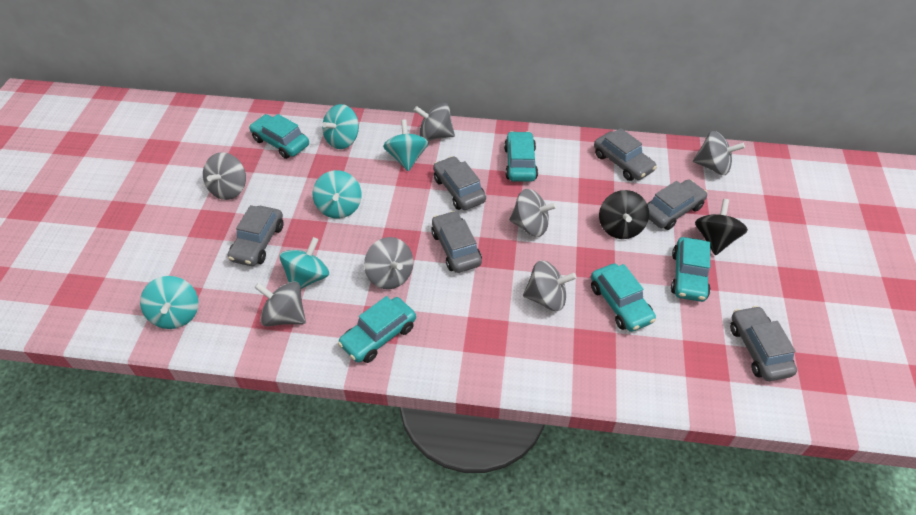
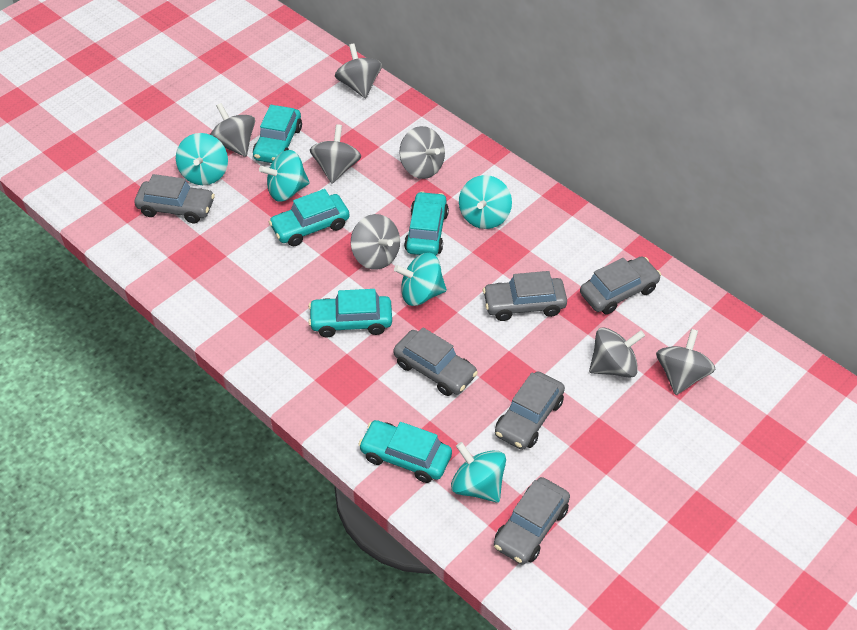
black spinning top: [599,190,649,239] [695,199,748,255] = 2 -> none = 0

